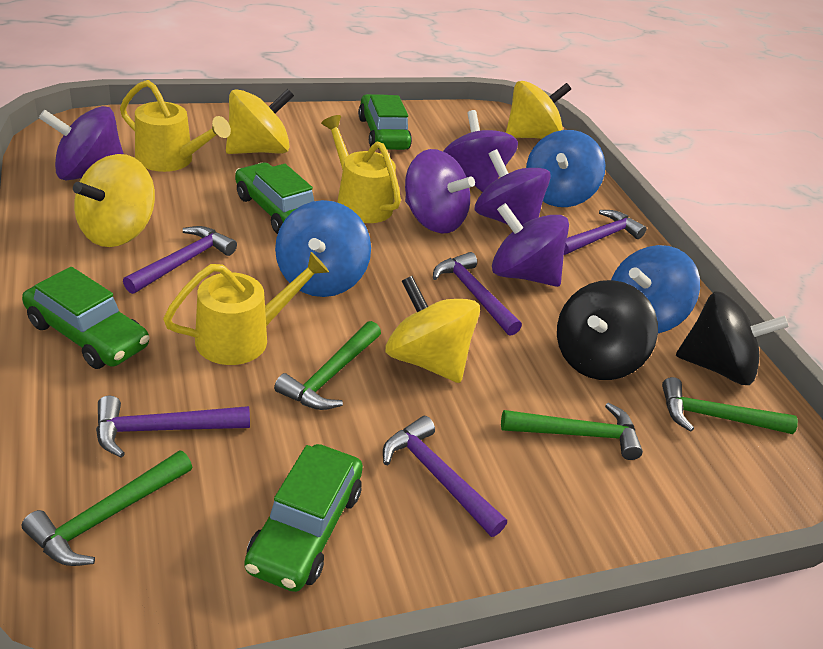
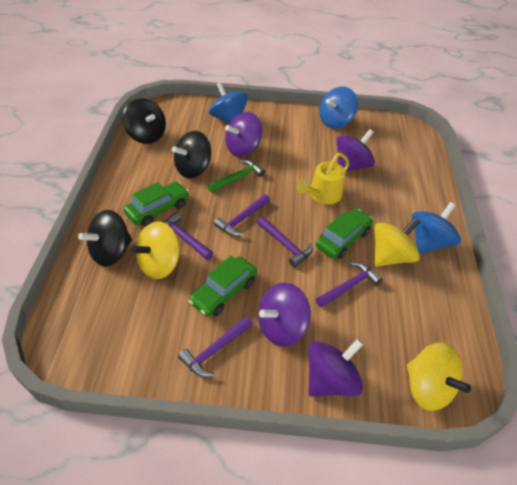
black spinning top: [557,280,658,380] [676,291,789,385] = 2 -> [78,210,132,266] [122,98,166,144] [172,131,211,178] = 3
green car: [22,267,150,369] [235,163,314,234] [245,444,363,592] [358,94,412,150] = 4 -> [123,181,189,226] [188,256,257,317] [316,209,373,259] = 3
green hammer: [22,450,192,566] [274,321,381,410] [501,403,643,460] [662,377,798,434] = 4 -> [208,160,265,193] = 1
purple spinning top: [39,106,124,180] [405,149,475,233] [443,110,518,192] [475,149,551,225] [492,203,569,287] = 5 -> [225,112,262,157] [258,283,311,347] [308,339,363,397] [336,129,375,171] = 4
yellow spinning top: [73,154,155,247] [226,89,294,154] [385,276,480,383] [506,81,571,139] = 4 -> [131,222,180,279] [374,218,420,267] [407,343,471,411] = 3
yellow watering can: [120,80,231,172] [163,252,329,365] [321,115,401,223] = 3 -> [296,153,349,204] = 1

